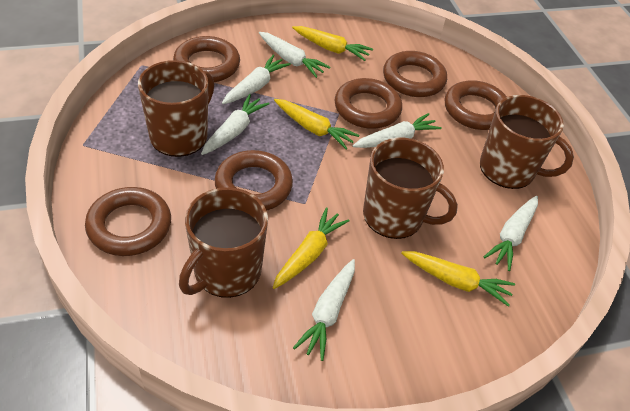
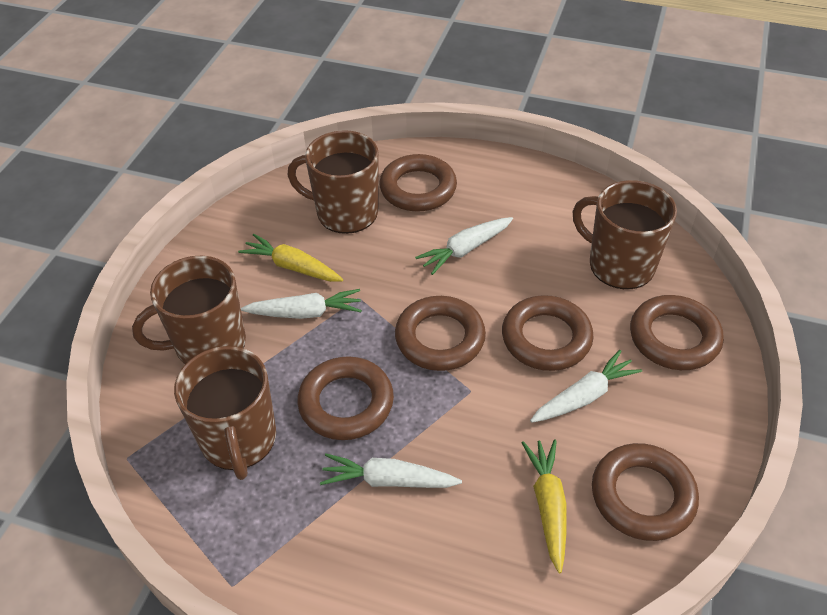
white carrot: [201,94,269,155] [222,55,291,104] [259,32,330,78] [293,259,355,361] [353,113,442,148] [484,196,538,271] = 6 -> [241,289,362,319] [320,453,462,488] [415,217,513,275] [530,350,642,423] = 4
yellow carrot: [273,207,350,289] [274,99,359,149] [292,26,373,61] [401,251,515,307] = 4 -> [238,234,343,282] [522,439,567,573] = 2

